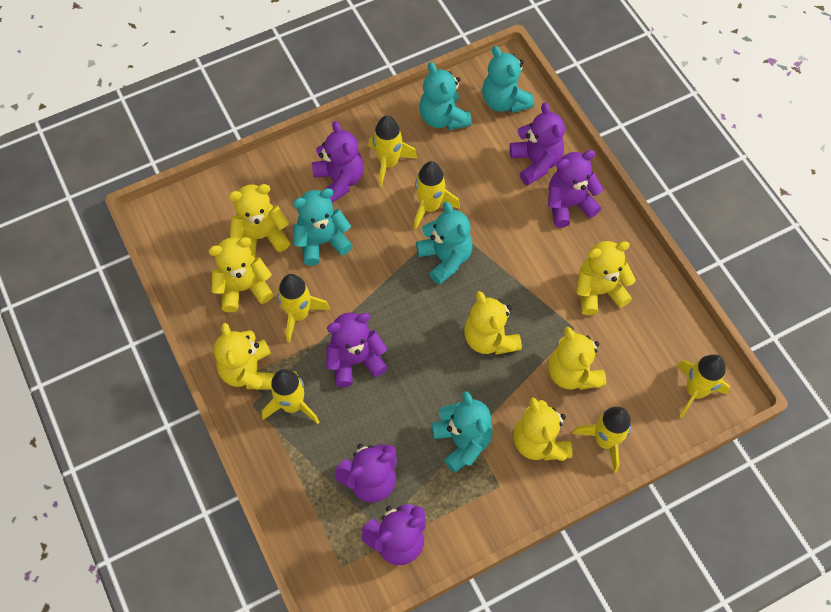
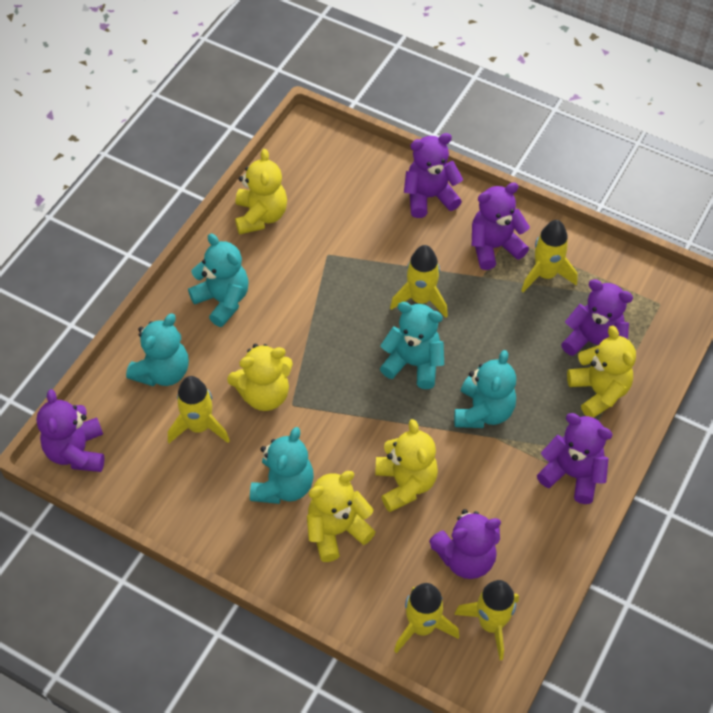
yellow rocket: [262,369,319,424] [278,274,330,343] [369,115,418,187] [414,161,460,230] [572,407,631,473] [676,354,730,418] = 6 -> [168,376,230,443] [390,245,448,318] [394,583,459,653] [454,580,519,660] [521,220,578,292] = 5
yellow teddy bear: [208,237,274,312] [214,323,275,390] [228,184,290,257] [464,291,522,355] [514,398,572,461] [549,327,606,390] [576,241,636,315] = 7 -> [227,344,293,411] [235,149,287,234] [307,471,376,562] [375,419,438,512] [567,326,636,418] = 5

